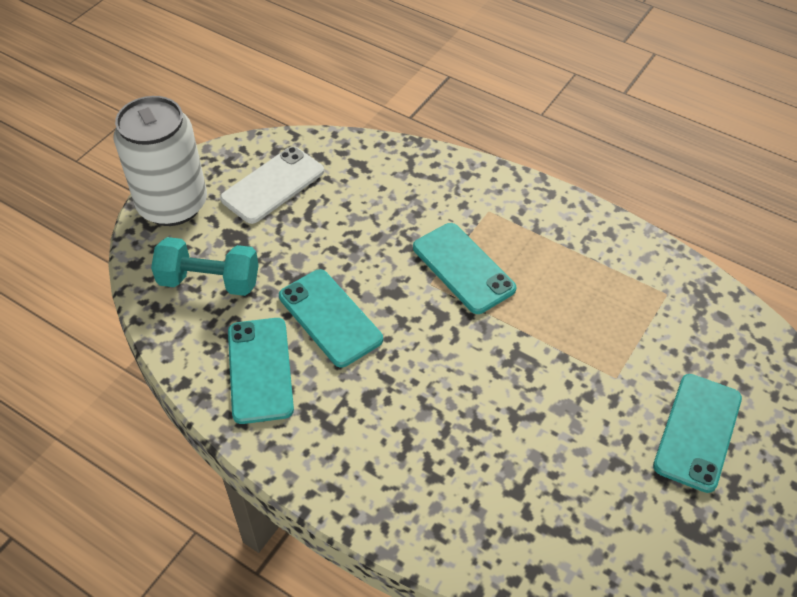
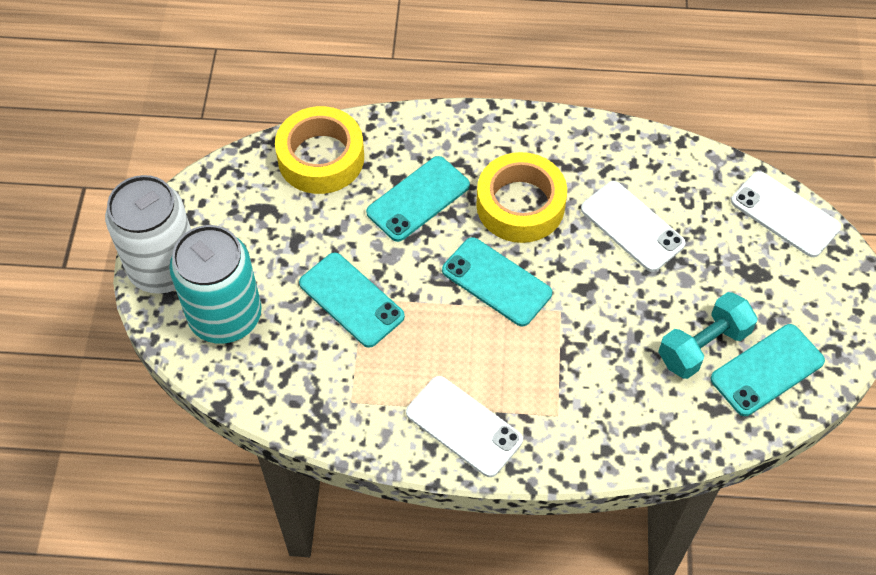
turquoise can: none = 0 -> [169,225,262,344] = 1
white phone: [220,146,324,224] = 1 -> [406,376,523,477] [581,181,686,272] [731,171,841,257] = 3
yellow tape: none = 0 -> [275,106,364,194] [476,152,567,243] = 2

